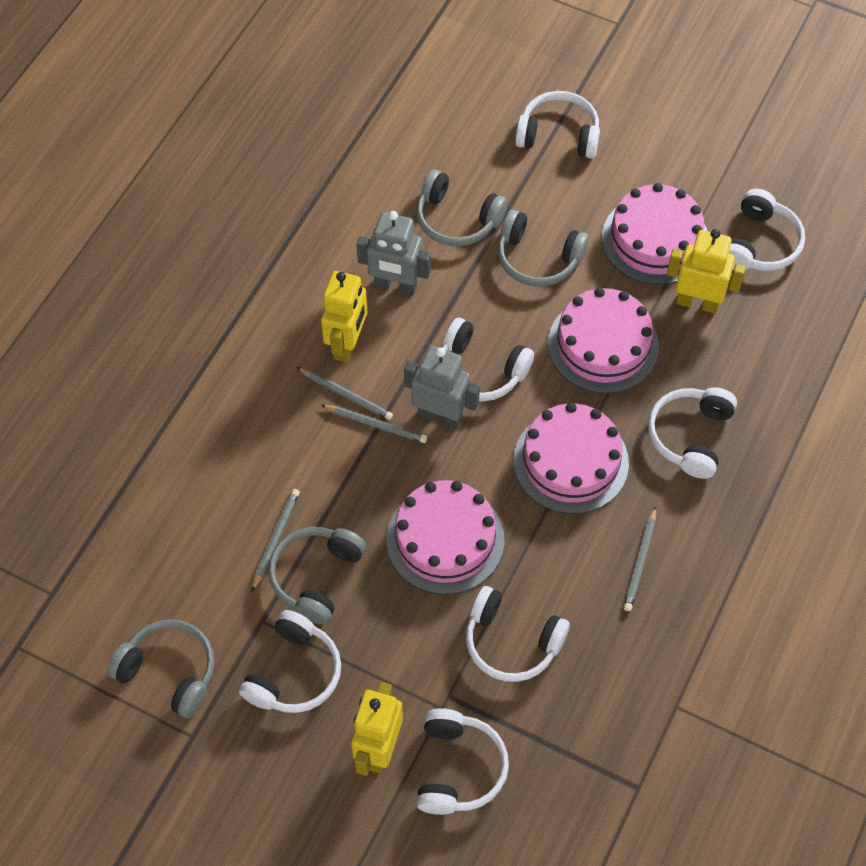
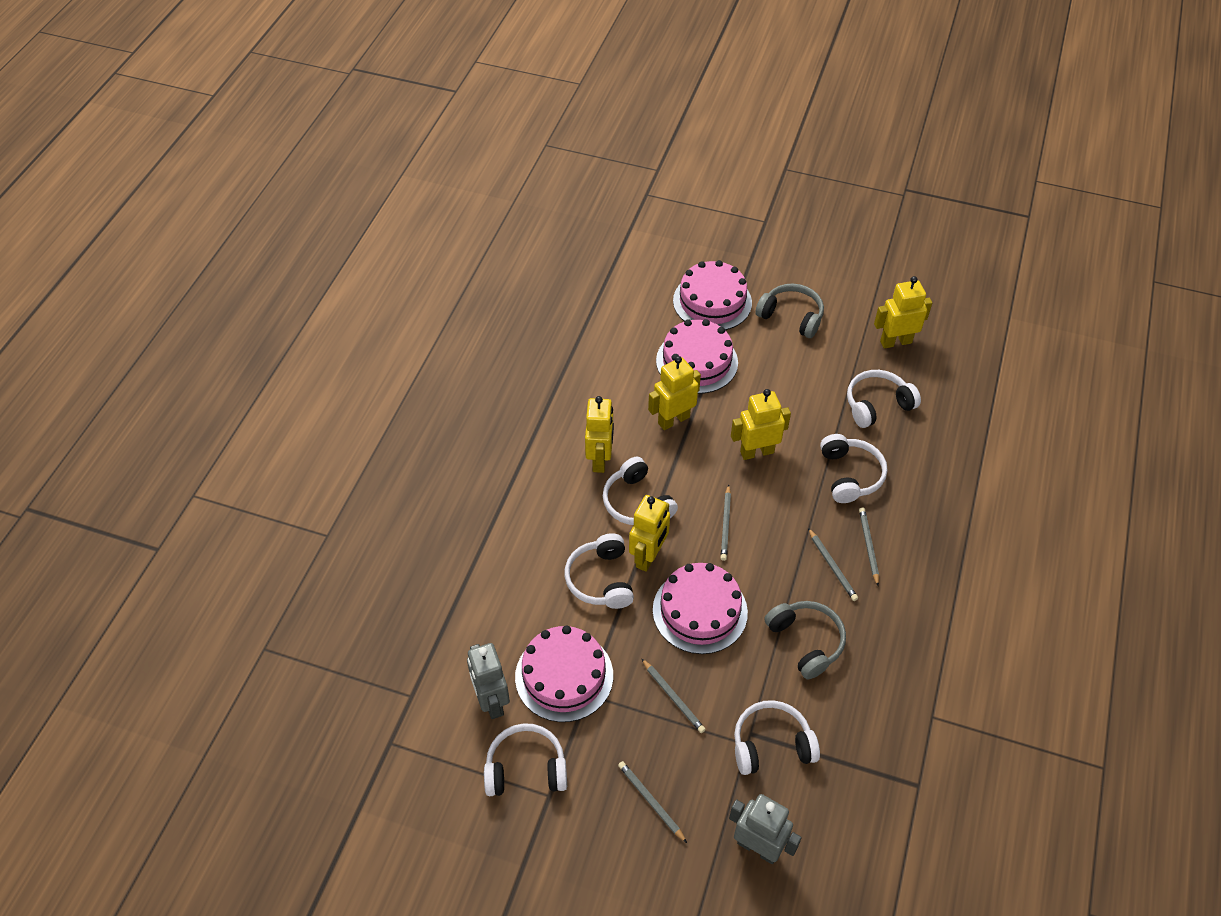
grey headphones: [107,619,214,718] [268,527,366,625] [416,170,507,246] [498,210,589,286] = 4 -> [755,284,824,338] [764,601,846,679] = 2
grey pencil: [252,489,300,591] [297,367,393,420] [321,405,427,443] [624,506,656,611] = 4 -> [618,761,687,843] [641,658,706,733] [721,484,731,561] [808,528,858,601] [859,508,879,586] = 5
white headphones: [239,610,341,713] [417,708,509,815] [442,318,534,401] [466,586,570,682] [515,91,600,159] [648,387,737,479] [729,189,805,271] = 7 -> [484,723,567,796] [565,533,634,609] [603,457,678,525] [734,700,820,775] [820,434,887,503] [847,370,921,428] = 6
yellow robot: [321,271,367,363] [351,682,403,776] [667,229,746,314] = 3 -> [585,396,614,473] [629,495,670,572] [648,356,701,430] [731,389,791,460] [874,276,932,349] = 5

